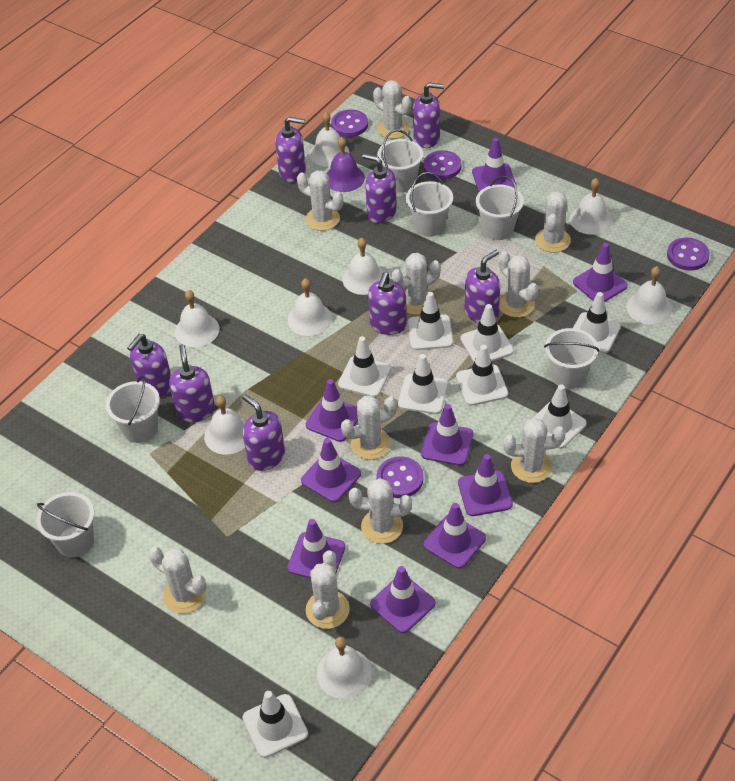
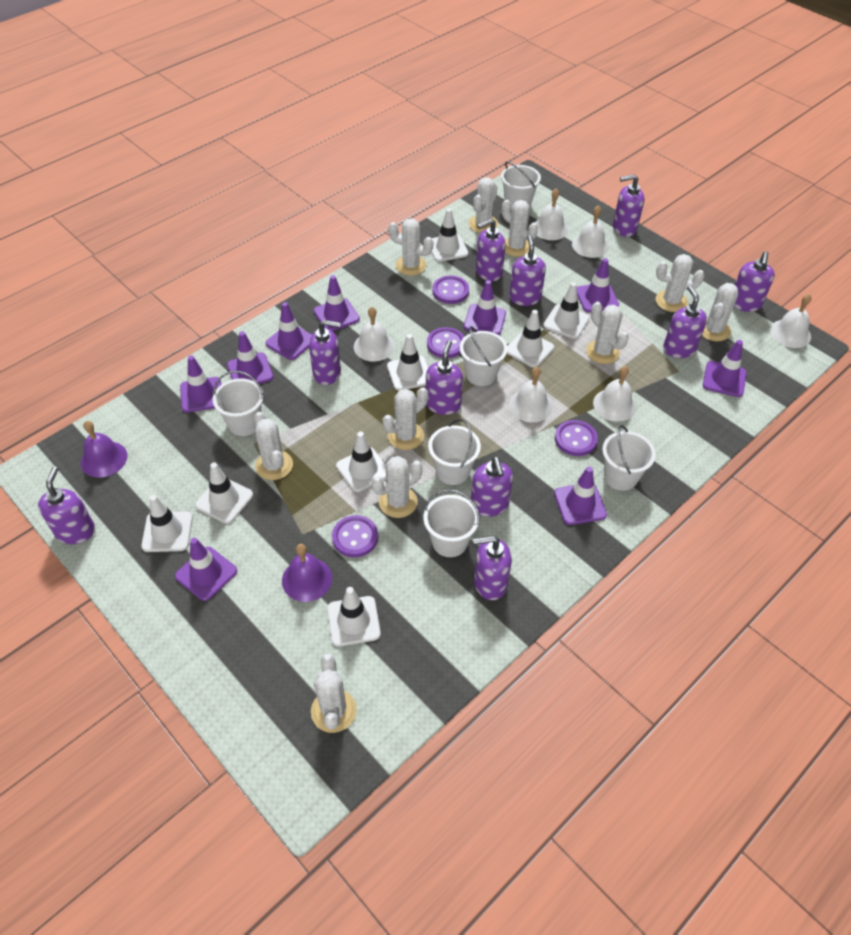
purple bell: [326,137,365,192] = 1 -> [81,421,127,478] [282,544,332,602] = 2
purple soap dispenser: [127,334,171,397] [169,344,215,422] [242,394,285,471] [275,117,306,182] [362,154,397,223] [368,272,407,335] [413,83,444,148] [465,250,500,323] = 8 -> [38,466,95,544] [309,320,341,385] [426,340,463,415] [471,456,513,517] [473,536,512,600] [476,219,506,281] [509,235,546,306] [613,174,644,237] [663,285,707,358] [734,251,775,312] = 10
white bell: [175,290,220,347] [204,396,246,455] [288,278,332,336] [310,112,349,167] [317,637,372,699] [342,238,384,295] [570,178,612,235] [626,266,672,325] = 8 -> [354,307,395,361] [509,367,553,422] [534,189,568,240] [572,205,609,258] [593,366,637,422] [770,294,812,348] = 6

